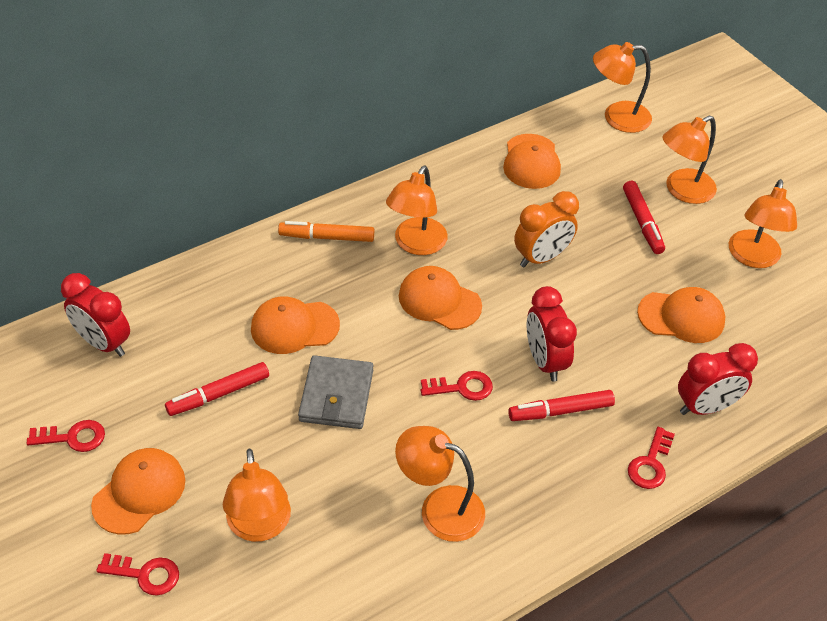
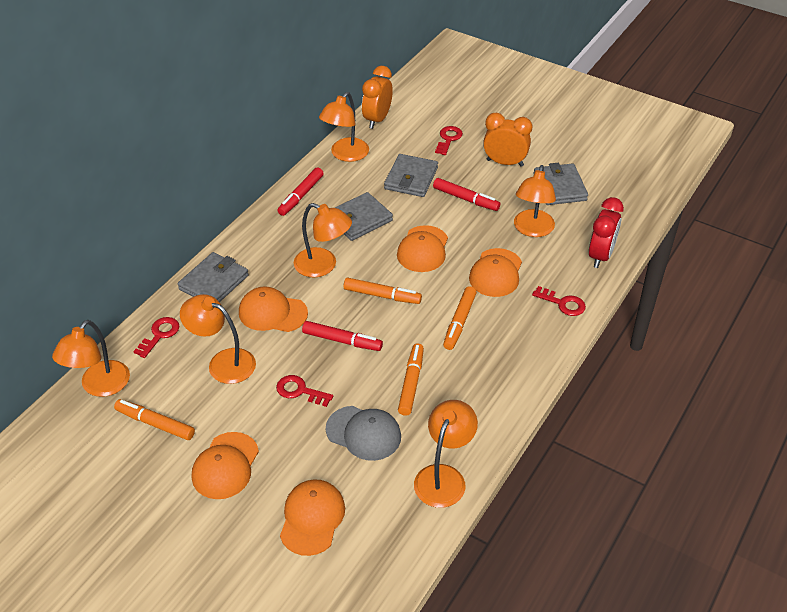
grey cap: none = 0 -> [326,406,401,461] = 1
grey wallet: [298,355,373,429] = 1 -> [178,252,249,302] [335,192,393,241] [384,154,438,197] [533,163,588,205] = 4
orange clock: [514,191,579,267] = 1 -> [362,66,393,129] [483,113,532,167] = 2
orange marker: [278,221,374,242] = 1 -> [114,399,195,440] [343,278,422,304] [398,344,424,416] [443,286,477,350] = 4
red clock: [61,273,130,357] [527,286,577,382] [678,343,758,415] = 3 -> [589,197,624,268] = 1

